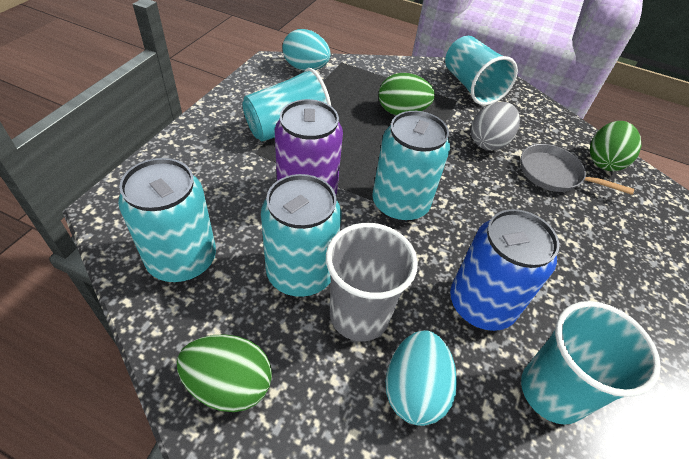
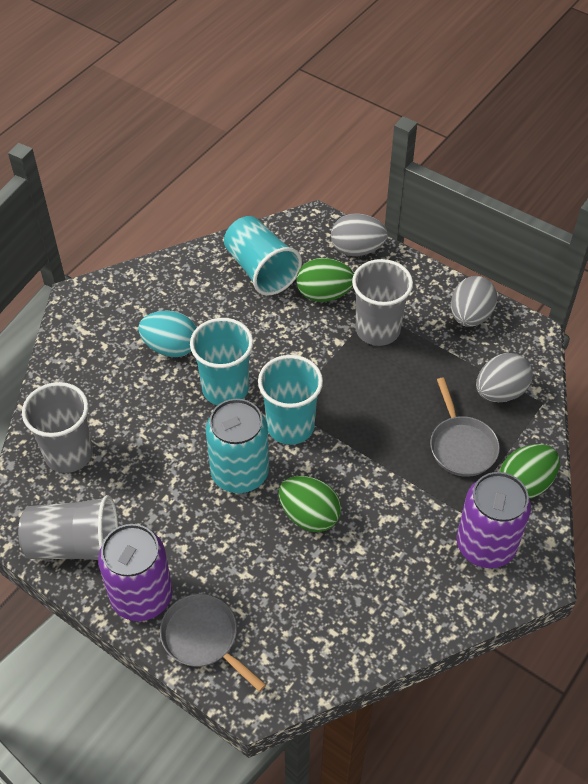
blue can: [450,209,559,331] = 1 -> none = 0
grey cup: [326,223,418,342] = 1 -> [18,495,118,560] [22,382,93,473] [352,259,413,346] = 3
grey egg: [471,102,520,151] = 1 -> [331,213,388,256] [451,276,497,327] [476,353,532,402] = 3
grey pan: [521,144,634,195] = 1 -> [160,594,266,692] [430,378,500,477] = 2
purple can: [275,99,343,195] = 1 -> [98,524,173,621] [456,472,531,568] = 2
turquoise can: [118,158,216,282] [261,174,341,297] [373,111,450,222] = 3 -> [206,399,269,493] = 1
turquoise egg: [282,29,330,70] [385,330,457,426] = 2 -> [138,311,197,357] = 1

